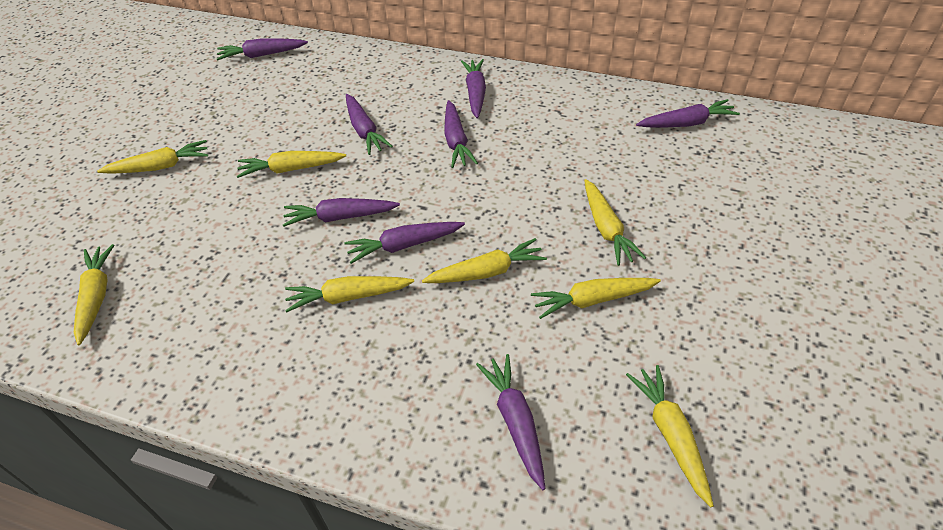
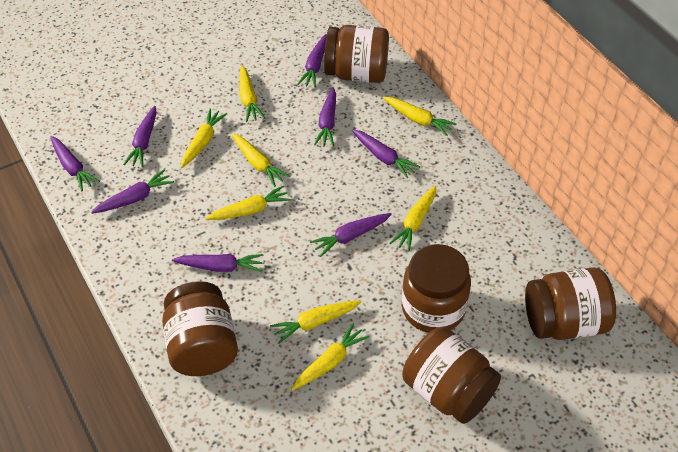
brown jar: none = 0 -> [162,281,238,376] [324,25,389,83] [402,244,471,333] [402,327,501,424] [525,267,616,340] = 5

